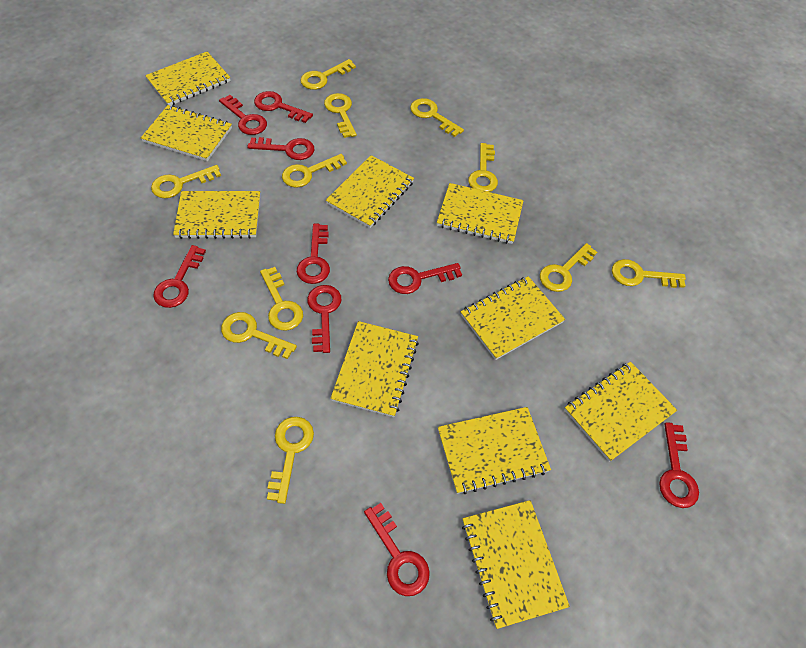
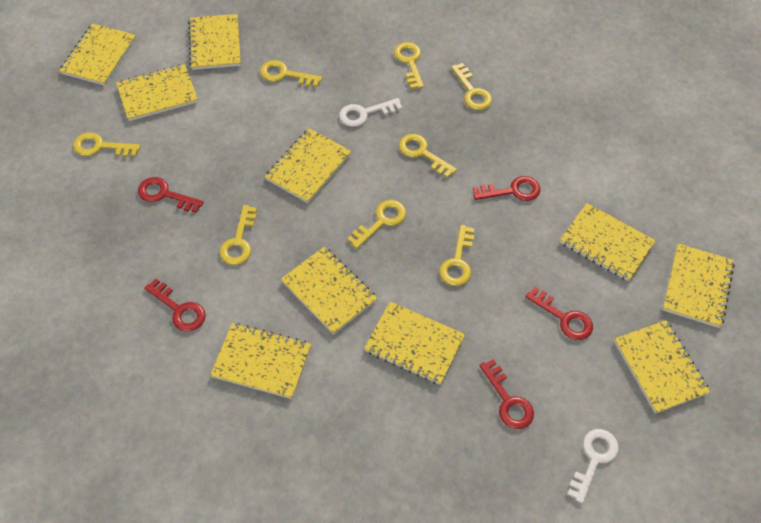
red key: [153,245,206,308] [219,95,267,135] [247,137,314,160] [254,91,313,123] [297,224,330,284] [307,285,341,353] [364,503,430,596] [388,263,462,294] [659,422,699,508] = 9 -> [138,177,204,213] [144,279,206,331] [473,176,540,201] [479,359,534,429] [525,287,593,340] = 5
white key: none = 0 -> [339,98,402,127] [567,429,619,503] = 2
yellow key: [151,165,221,198] [221,312,297,359] [260,267,303,331] [267,417,314,504] [282,154,347,188] [300,59,356,90] [324,93,357,138] [410,98,464,137] [468,143,498,192] [540,243,597,292] [612,259,686,288] = 11 -> [73,132,140,157] [220,205,257,265] [260,60,322,87] [347,200,406,249] [394,42,424,89] [399,134,457,178] [439,225,474,286] [451,63,492,110] = 8

